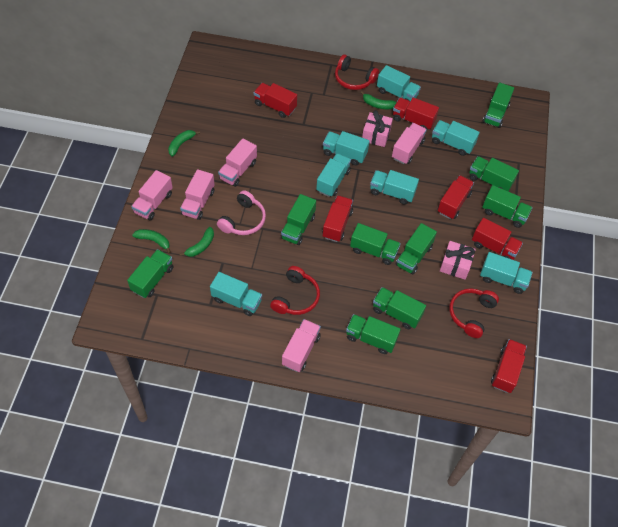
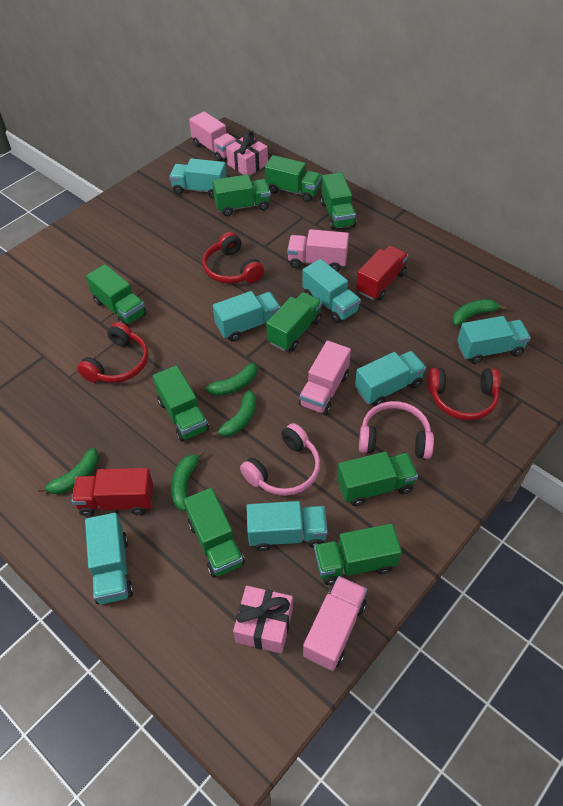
green banana: [132,229,171,253] [168,130,200,156] [179,227,214,257] [361,91,396,109] = 4 -> [38,448,99,494] [171,450,205,511] [199,363,257,396] [211,390,256,437] [452,299,506,326] = 5
pink headphones: [217,190,266,235] = 1 -> [240,423,320,496] [359,401,434,459] = 2
pink truck: [131,170,173,220] [180,169,215,220] [218,138,257,187] [282,319,321,372] [392,123,427,164] = 5 -> [189,111,237,162] [287,229,349,271] [299,341,351,415] [303,576,367,671] = 4
red truck: [254,83,297,118] [322,195,353,242] [393,97,439,129] [438,175,474,219] [472,218,523,260] [491,339,527,393] = 6 -> [72,468,153,517] [356,246,408,300] = 2

